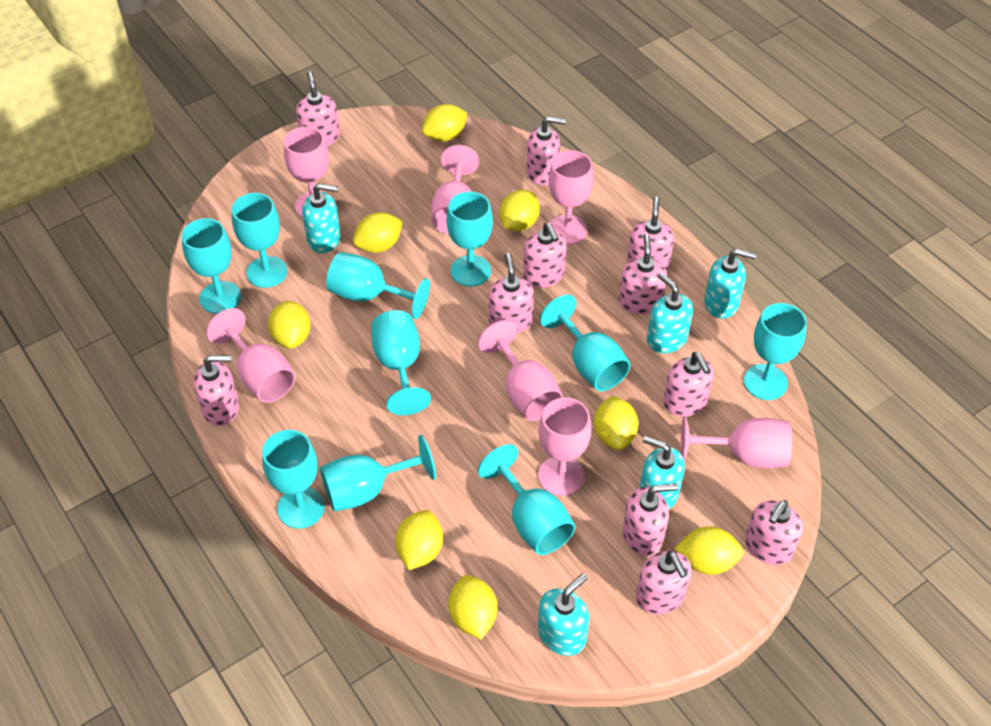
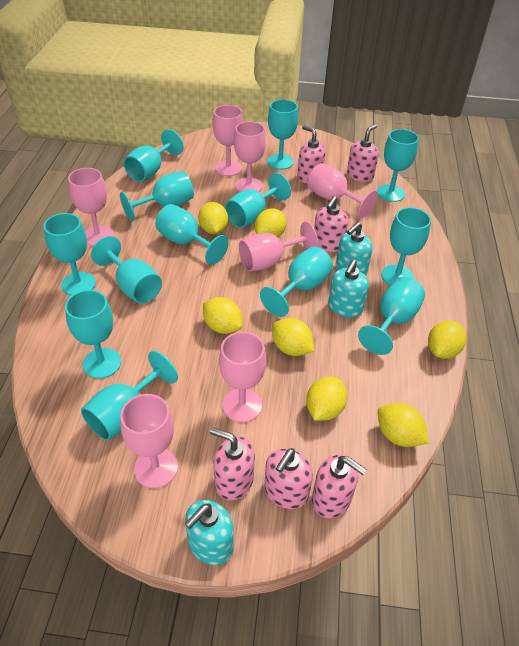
pink soap dispenser: [194,355,240,426] [296,71,340,146] [489,253,534,333] [523,223,567,287] [527,116,566,186] [619,234,667,315] [623,483,678,556] [627,197,674,271] [636,551,692,614] [663,352,714,417] [745,500,803,565] = 11 -> [210,427,255,500] [264,448,313,509] [297,125,326,183] [312,455,367,519] [314,196,348,252] [347,124,379,182] = 6
turquoise goblet: [181,218,241,314] [231,193,287,288] [262,430,325,529] [320,435,436,511] [326,252,430,319] [371,310,431,415] [447,192,493,287] [478,444,575,555] [540,294,630,391] [744,303,807,400] = 10 -> [43,213,96,296] [65,290,121,379] [81,351,178,441] [91,236,162,304] [120,171,194,221] [124,129,184,182] [155,204,229,265] [225,173,291,228] [260,246,333,317] [267,99,298,170] [358,277,425,355] [377,129,419,202] [381,207,431,285] = 13
turquoise soap dispenser: [302,183,341,253] [538,573,589,656] [639,436,685,509] [647,273,693,353] [704,249,757,319] = 5 -> [185,500,234,565] [328,259,369,318] [336,222,372,276] = 3
yellow lemon: [268,301,311,349] [353,212,403,253] [395,510,443,570] [422,104,467,142] [448,575,498,639] [499,190,540,232] [594,396,639,450] [674,526,744,575] = 8 -> [198,202,228,234] [203,297,243,334] [255,209,286,237] [272,318,314,356] [306,377,347,421] [378,403,429,447] [428,320,466,359] = 7

